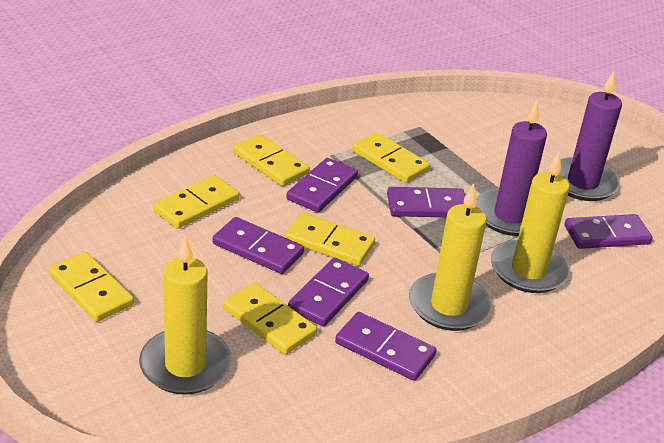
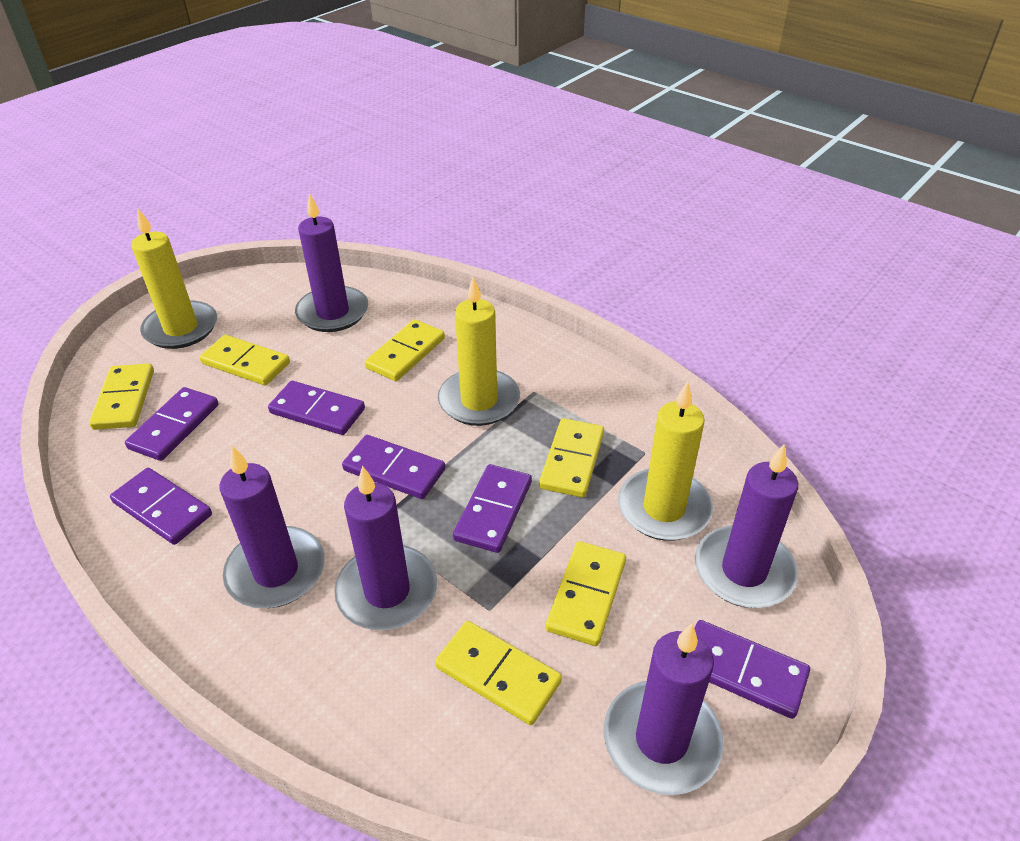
purple candle: [475,101,547,236] [558,71,622,201] = 2 -> [220,446,325,608] [295,193,368,332] [334,466,437,630] [604,623,724,795] [695,444,798,608] = 5

